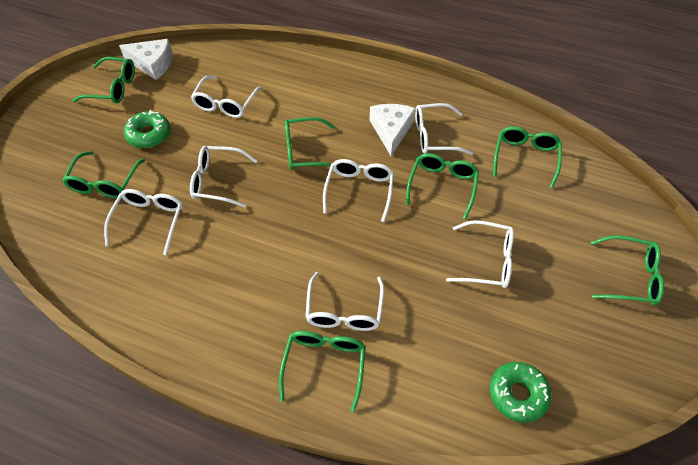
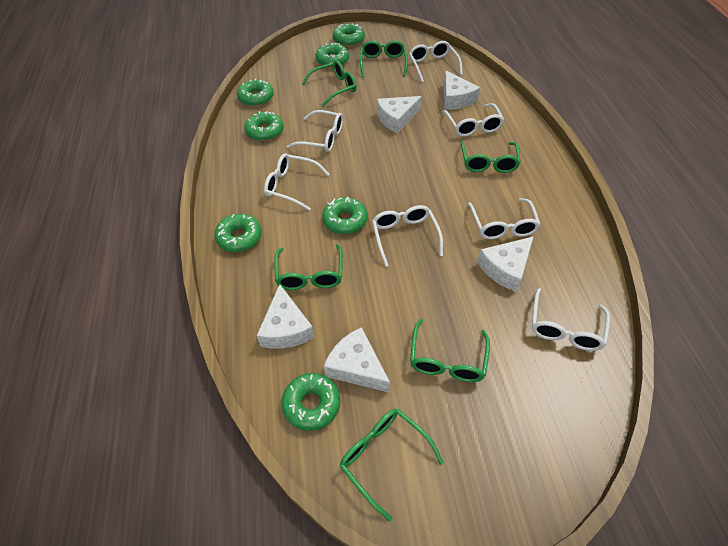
green donut: [124,110,170,148] [490,362,552,423] = 2 -> [214,214,262,252] [237,79,274,106] [244,111,284,141] [281,373,340,431] [316,43,349,68] [322,197,368,234] [333,23,365,47] = 7
green glasses: [62,151,145,198] [72,57,135,103] [279,331,365,412] [285,117,335,170] [406,153,479,219] [493,126,562,188] [590,235,664,305] = 7 -> [274,244,343,290] [302,60,357,107] [340,409,444,522] [360,40,408,77] [410,319,490,382] [461,141,521,173] = 6
white cheese: [119,39,173,80] [370,104,416,156] = 2 -> [257,284,314,349] [324,327,390,392] [377,96,422,133] [444,71,480,110] [477,236,534,292] = 5

